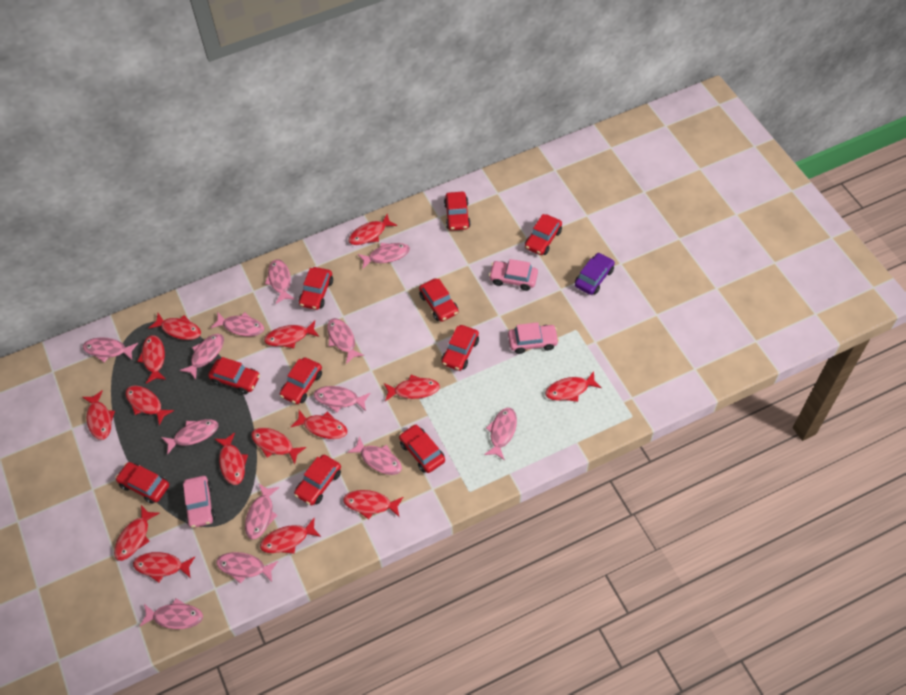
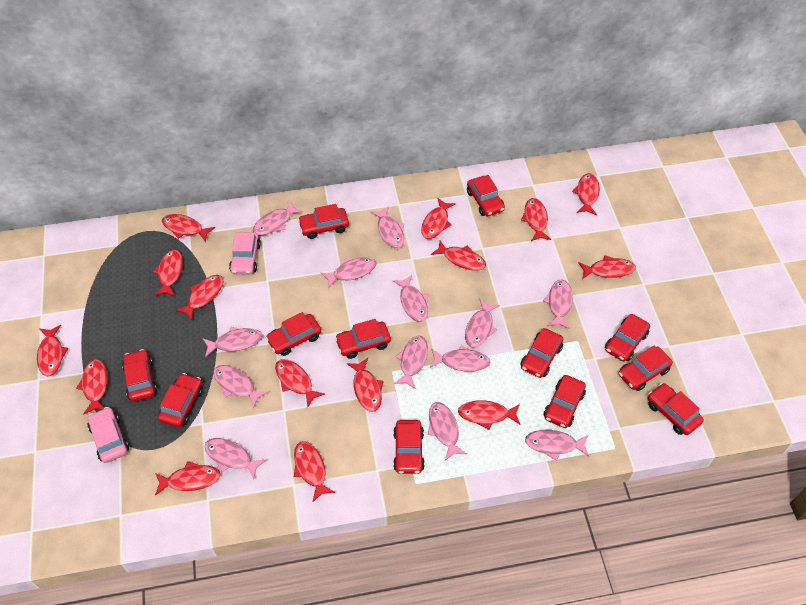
pink car: [183,476,216,528] [489,259,538,291] [508,322,559,354] = 3 -> [87,407,129,463] [229,232,261,275] = 2
purple car: [575,252,615,295] = 1 -> none = 0
red car: [115,462,169,504] [208,357,260,394] [280,357,322,404] [294,455,341,505] [299,267,333,310] [399,424,445,473] [419,278,458,322] [441,325,479,371] [444,192,471,231] [525,214,562,255] = 10 -> [122,349,157,402] [158,373,203,427] [266,312,321,356] [298,204,349,239] [335,319,391,359] [393,420,425,474] [467,175,505,216] [521,328,563,378] [544,375,586,428] [605,314,650,362] [619,345,673,391] [648,383,704,435] = 12

